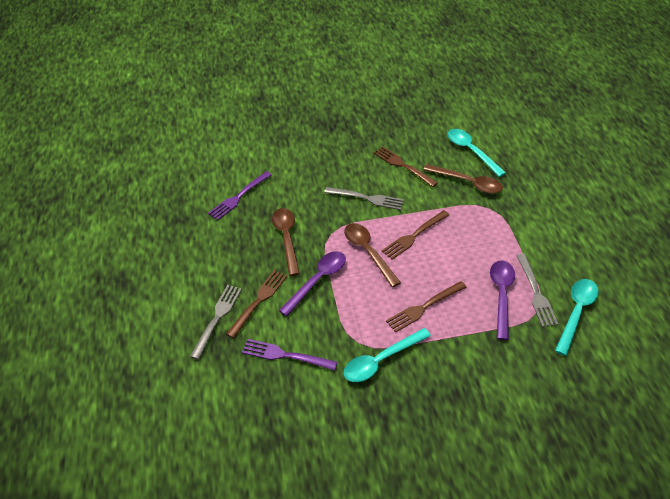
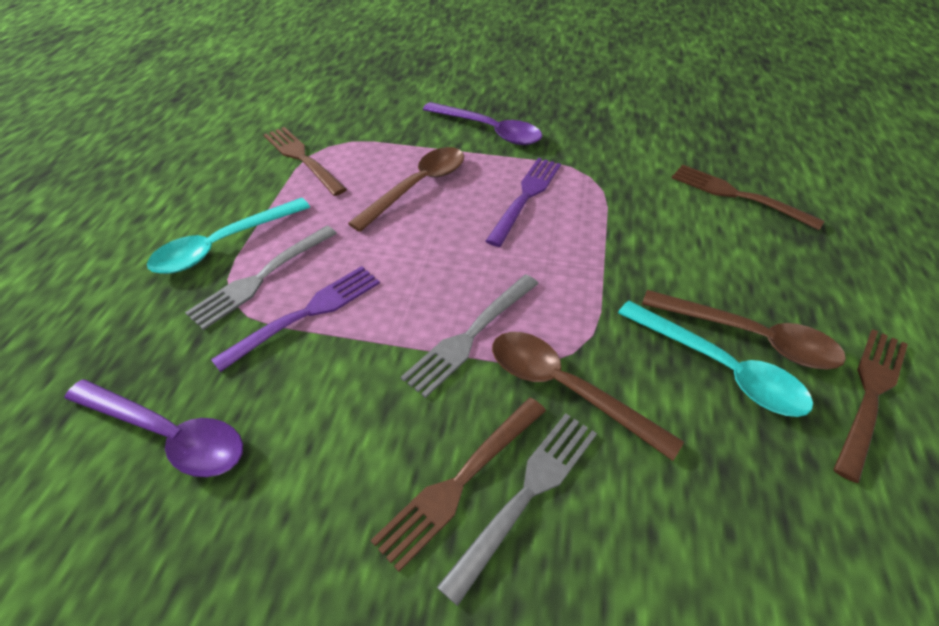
turquoise spoon: [344,328,431,382] [447,129,506,177] [555,279,599,356] = 3 -> [147,198,310,274] [618,301,813,417] = 2

